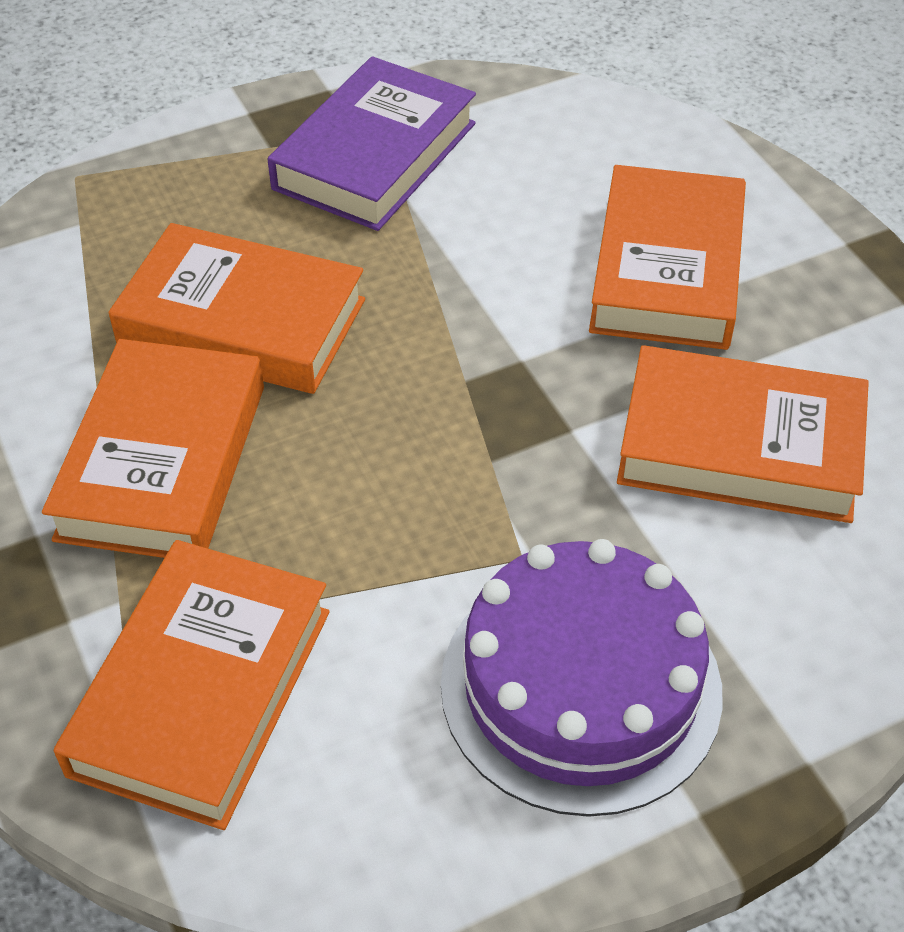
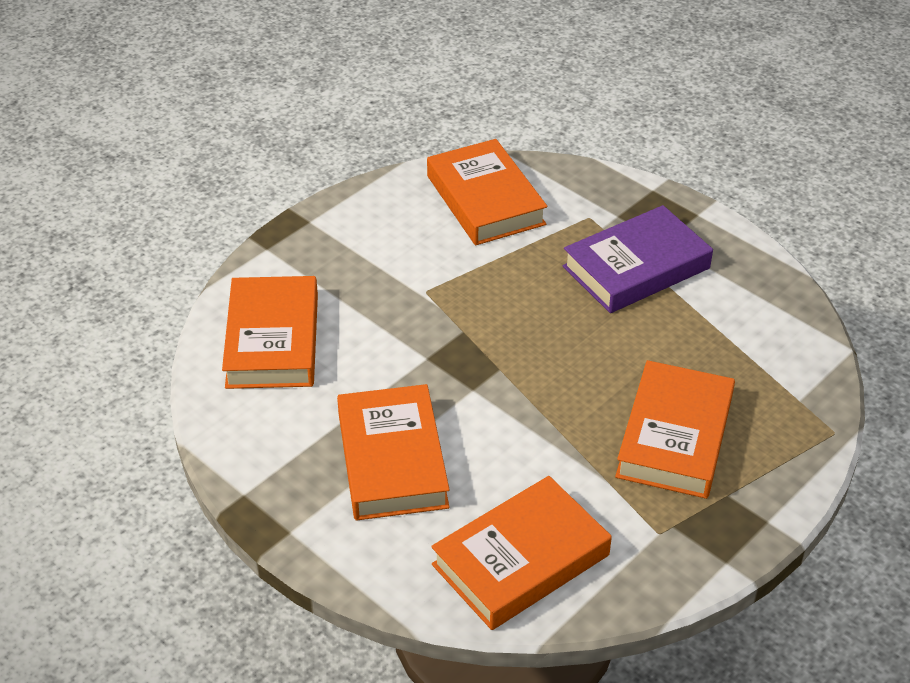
purple cake: [441,539,723,817] = 1 -> none = 0

